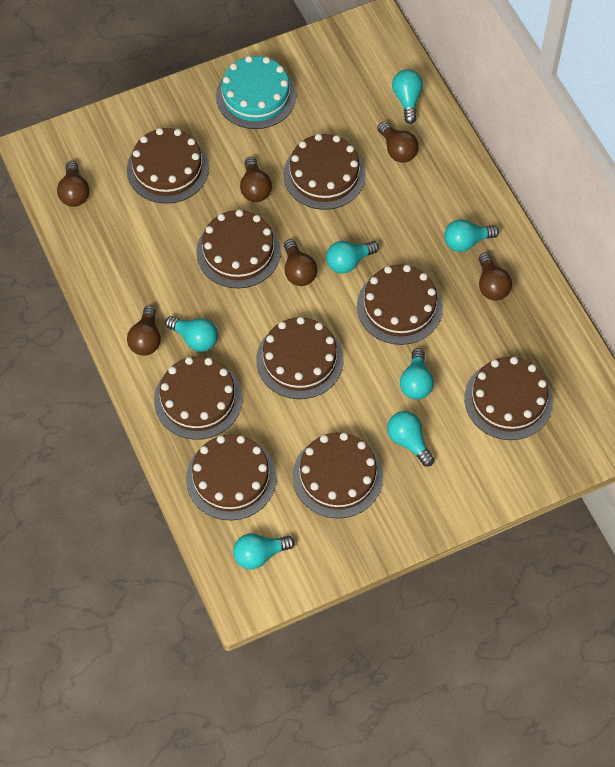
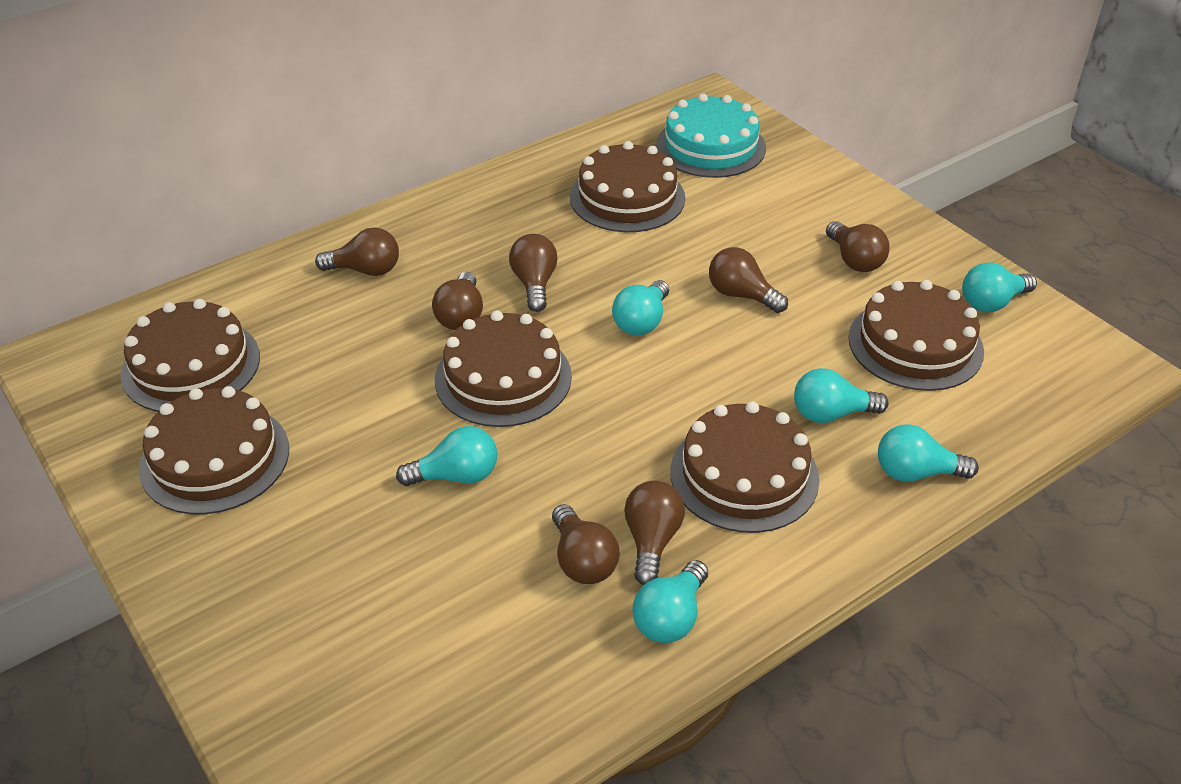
brown cake: [127,128,209,204] [154,356,242,440] [186,434,277,520] [196,209,281,288] [256,317,344,399] [283,134,366,210] [293,432,383,518] [357,265,443,345] [464,357,553,440] = 9 -> [120,299,260,412] [139,386,289,514] [435,310,572,427] [570,141,685,232] [670,402,819,533] [848,280,984,391] = 6
brown light bulb: [57,161,89,207] [127,305,161,356] [240,157,272,202] [284,239,317,286] [377,122,419,163] [479,252,512,301] = 6 -> [315,227,399,276] [432,272,483,330] [509,234,558,312] [552,504,619,584] [624,481,685,585] [709,247,788,313] [826,221,889,272] = 7
turquoise light bulb: [165,316,218,352] [233,534,295,570] [326,241,379,274] [387,411,434,467] [392,69,423,124] [400,348,434,399] [444,219,499,252] = 7 -> [396,426,497,486] [612,280,669,336] [632,560,708,643] [794,368,889,423] [878,424,979,482] [962,262,1037,312] = 6

